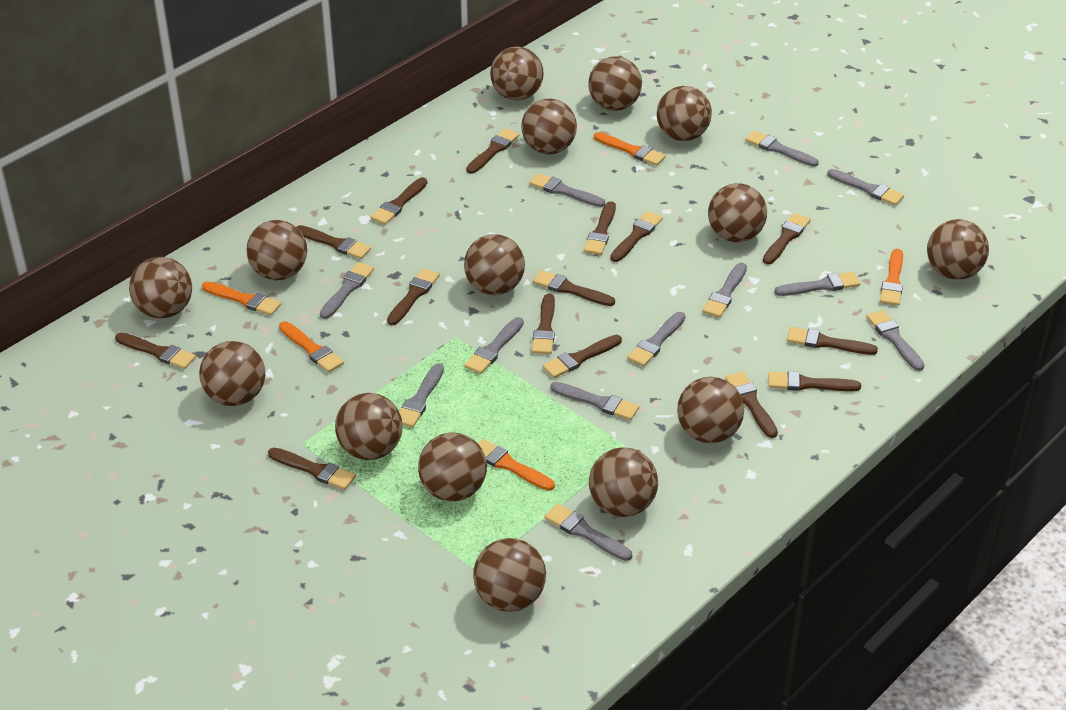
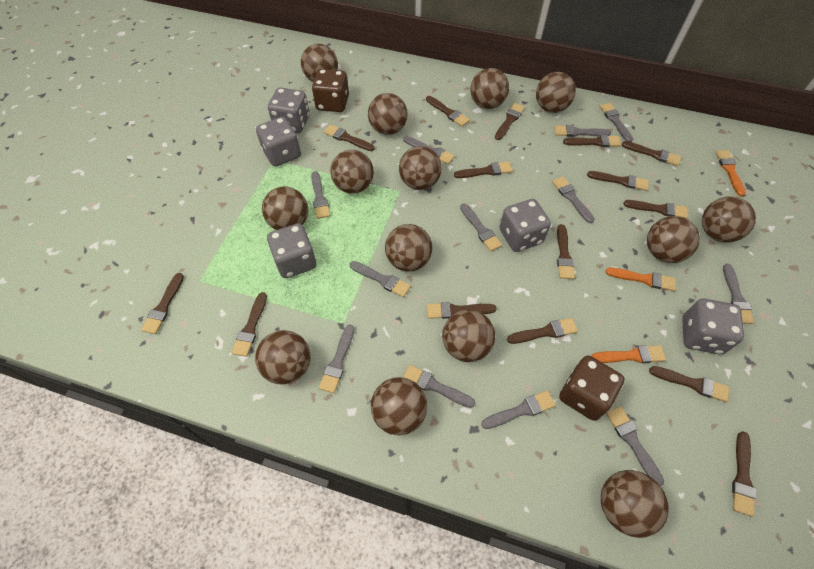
brown ball: [129,257,192,319] [199,341,265,406] [246,220,307,280] [335,393,403,460] [418,433,487,501] [464,234,525,295] [473,538,546,612] [490,47,544,101] [521,99,577,154] [588,56,642,111] [589,447,658,517] [657,86,712,141] [677,377,744,443] [708,183,767,242] [927,219,989,280] = 15 -> [255,330,310,385] [262,186,308,230] [301,44,338,82] [330,150,374,194] [368,93,408,135] [371,377,427,436] [385,224,432,272] [399,146,442,190] [442,310,495,362] [470,68,509,109] [536,72,576,113] [601,470,669,538] [647,216,700,263] [702,197,756,243] = 14
brown dice: none = 0 -> [312,69,349,112] [559,355,625,421] = 2
grey dice: none = 0 -> [256,117,301,167] [267,223,316,278] [268,88,310,133] [500,199,551,252] [682,298,744,355] = 5
orange brush: [202,281,281,315] [279,321,344,373] [478,439,555,491] [594,132,666,166] [880,249,903,306] = 5 -> [591,345,666,363] [606,267,676,291] [716,150,746,196] = 3

